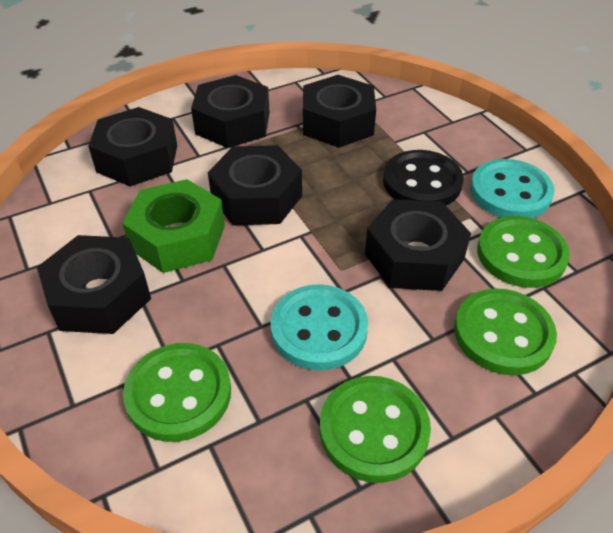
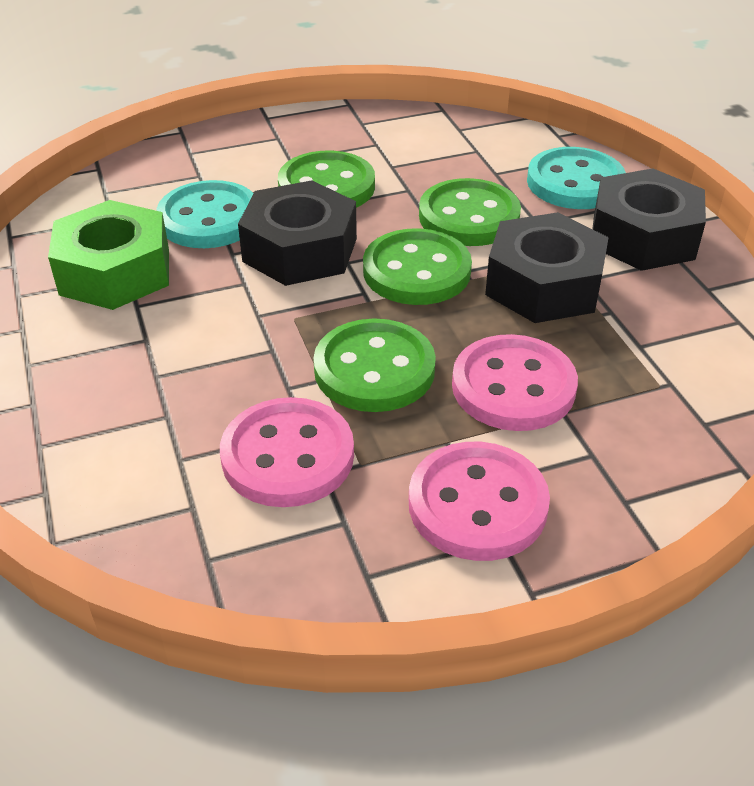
black button: [383,150,464,205] = 1 -> none = 0
black nut: [37,235,151,334] [88,107,177,187] [191,75,270,148] [208,145,302,225] [303,75,376,148] [365,199,471,291] = 6 -> [238,180,357,286] [485,212,609,323] [592,168,706,271] = 3
pink button: none = 0 -> [220,397,354,507] [409,442,550,561] [452,334,578,431] = 3

